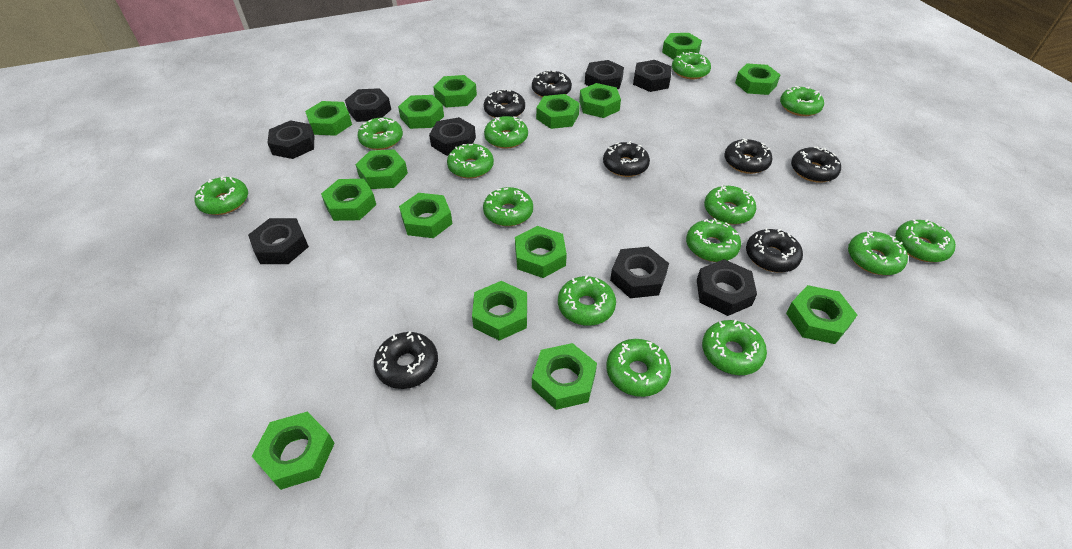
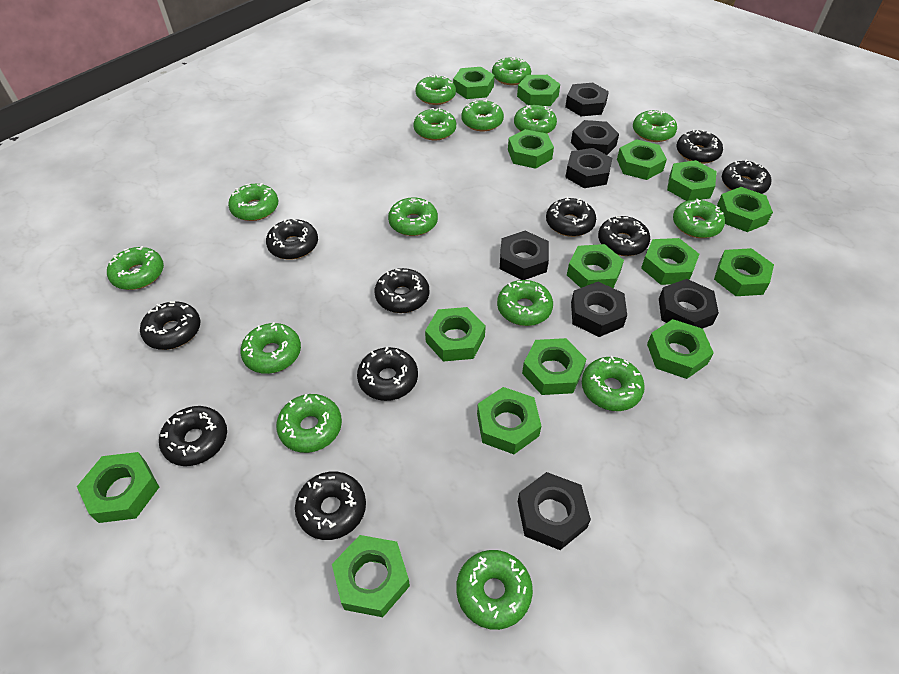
black donut: [374,331,438,389] [484,89,525,118] [532,70,572,98] [603,141,650,177] [724,138,773,174] [746,228,803,273] [791,147,841,183] = 7 -> [140,301,200,350] [159,406,227,466] [266,219,318,260] [295,471,366,540] [357,347,418,401] [375,268,430,313] [546,197,596,237] [598,216,650,256] [677,129,723,164] [722,160,771,194] = 10
black nut: [248,218,309,264] [267,120,314,159] [345,88,391,122] [429,117,476,156] [585,60,624,89] [610,247,669,298] [633,60,672,92] [697,259,757,316] = 8 -> [500,231,549,280] [518,472,591,550] [565,83,609,116] [565,148,612,188] [571,120,619,155] [571,282,627,337] [659,279,719,329] = 7
green donut: [194,176,248,215] [357,117,403,150] [447,144,494,179] [483,187,533,226] [484,116,528,149] [558,275,616,326] [607,339,671,397] [672,52,711,79] [686,218,741,262] [702,320,767,375] [704,186,756,225] [780,86,824,116] [848,231,908,275] [895,219,956,262] = 14 -> [107,246,164,290] [228,183,278,221] [240,322,301,374] [276,394,342,453] [388,197,438,236] [413,108,456,140] [415,74,456,105] [456,550,533,630] [461,99,504,131] [492,57,531,85] [497,280,553,326] [514,105,557,134] [582,356,645,411] [633,110,677,142] [673,199,725,238] = 15

